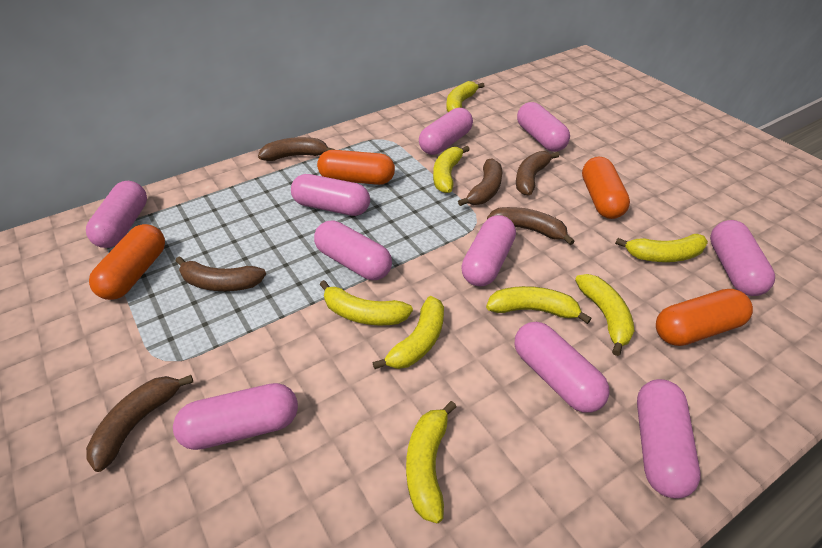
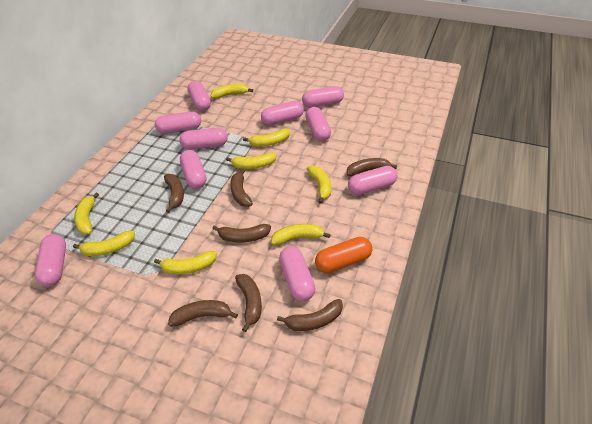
brown banana: [86,375,193,472] [176,256,266,291] [258,137,335,161] [458,158,502,206] [487,207,575,245] [516,151,559,195] = 6 -> [164,174,184,213] [168,300,238,327] [212,224,271,243] [230,169,253,207] [235,274,262,332] [277,299,343,331] [347,158,397,176] = 7
orange capsule: [89,224,165,300] [317,150,395,185] [582,157,630,219] [656,289,753,346] = 4 -> [315,237,372,273] = 1

